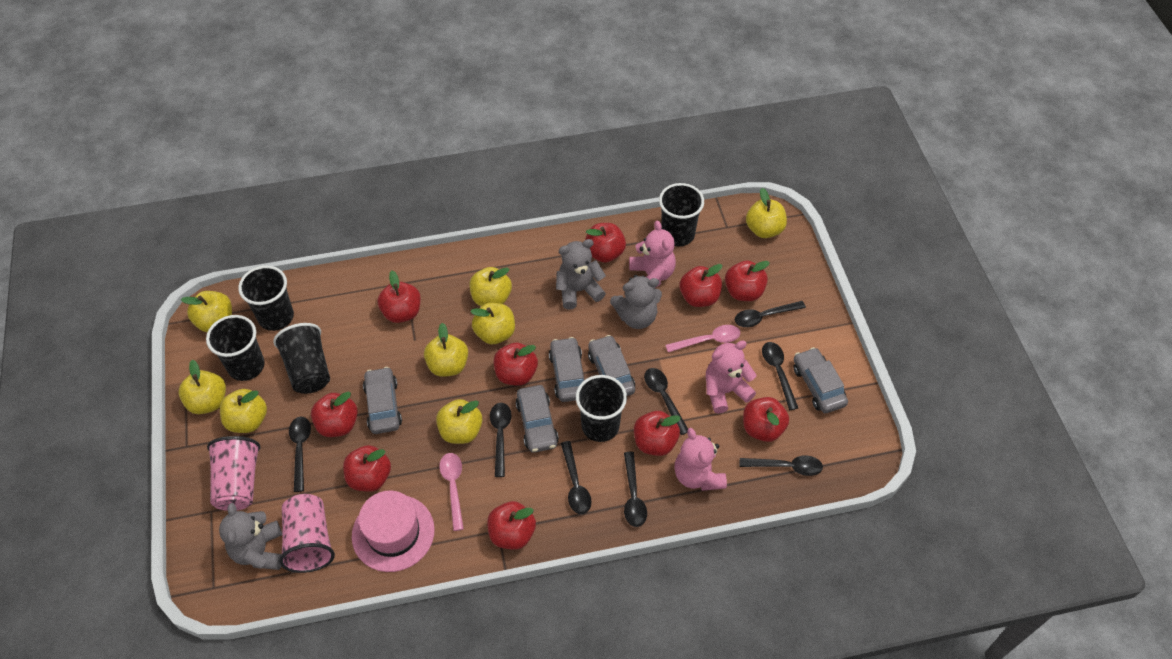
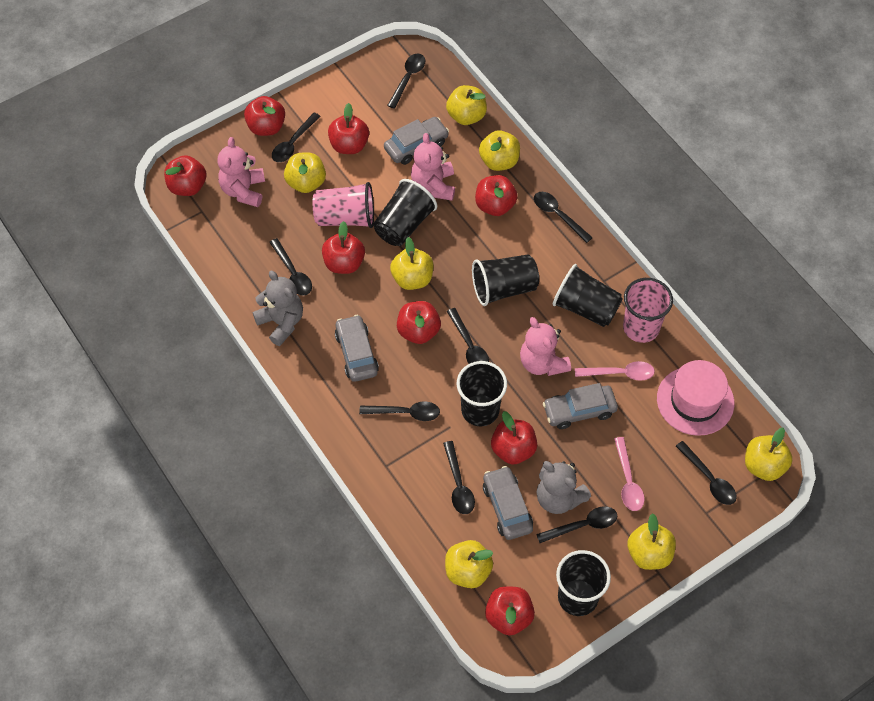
black spoon: [289,416,311,492] [490,403,512,477] [561,441,591,514] [624,452,647,527] [644,368,688,435] [735,301,806,327] [740,455,823,476] [762,342,798,410] = 8 -> [269,238,312,295] [272,112,321,162] [359,401,440,421] [387,53,425,109] [443,441,475,514] [447,308,489,364] [534,192,593,243] [536,506,617,543] [676,441,737,505] = 9
grey car: [363,367,402,434] [516,385,559,453] [549,337,584,402] [588,335,635,396] [793,347,848,413] = 5 -> [335,315,379,382] [384,117,449,165] [483,466,533,540] [543,383,618,429] = 4
grey teddy bear: [219,503,282,570] [556,239,606,309] [610,275,662,329] = 3 -> [253,271,303,346] [537,461,591,514] = 2
red apple: [311,392,358,437] [343,445,391,492] [378,271,421,323] [487,501,536,550] [494,343,538,386] [585,223,626,263] [634,411,681,456] [680,264,722,307] [725,260,770,301] [743,397,789,442] = 10 -> [164,155,206,196] [244,96,285,136] [322,221,365,274] [328,103,369,154] [397,301,441,344] [475,175,517,216] [485,586,535,636] [491,411,537,465] = 8
yellow apple: [179,360,226,414] [181,291,232,332] [220,389,267,433] [424,323,468,377] [436,399,482,444] [470,267,512,306] [470,303,515,344] [746,188,787,238] = 8 -> [284,152,326,193] [390,237,434,290] [445,540,493,588] [446,85,487,125] [479,130,520,171] [627,513,676,570] [745,428,792,481] = 7

